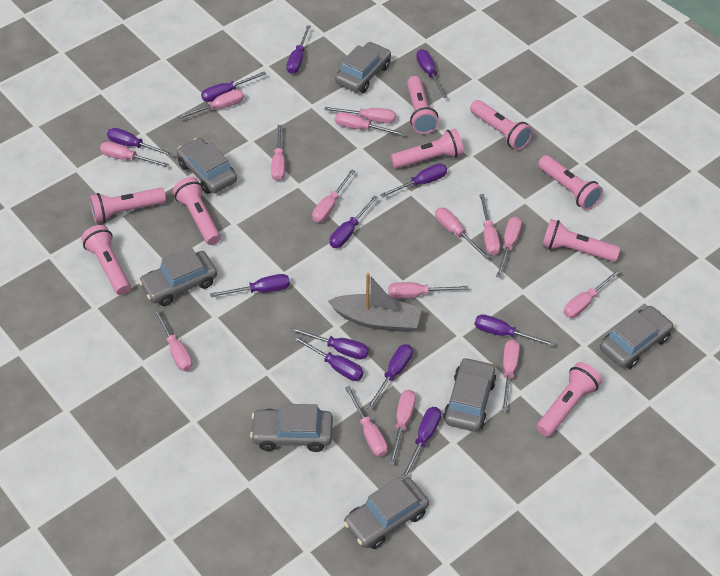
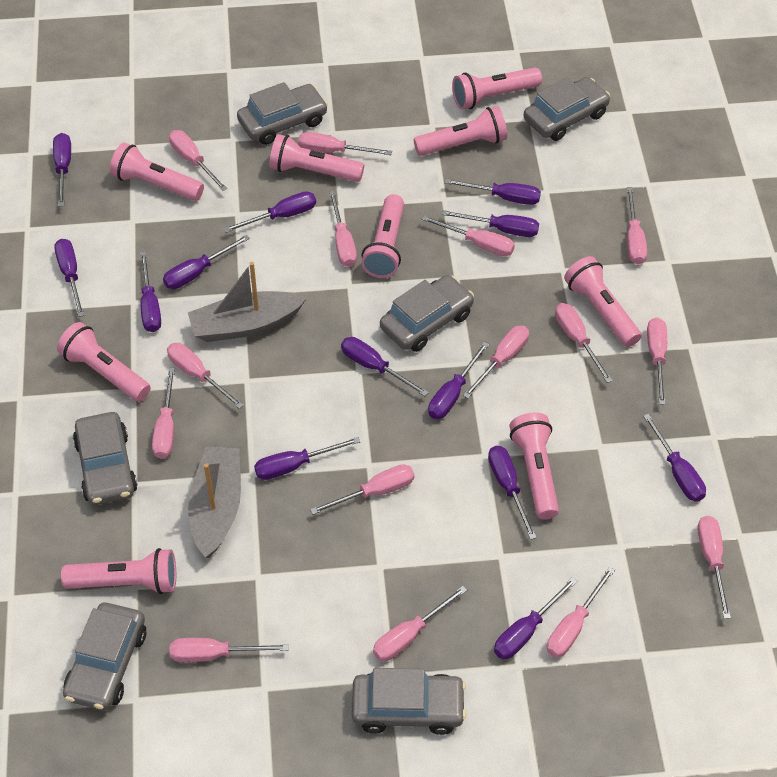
grey boat: [328,273,422,332] = 1 -> [188,262,307,342] [188,446,241,558] = 2
grey car: [139,247,217,306] [177,138,237,194] [250,404,333,452] [335,42,391,93] [343,477,429,549] [443,357,496,432] [600,306,673,369] = 7 -> [63,603,146,710] [73,412,137,505] [237,82,328,145] [352,668,466,735] [380,275,474,352] [523,77,610,141] = 6
purple screwdriver: [107,128,173,156] [201,71,266,102] [210,274,290,297] [287,25,311,74] [290,327,369,359] [292,335,364,381] [330,196,378,248] [366,344,413,410] [380,163,447,198] [401,407,441,479] [416,49,447,98] [475,314,555,347] = 12 -> [53,133,71,206] [54,239,85,317] [140,251,161,332] [163,235,250,289] [224,191,316,233] [254,437,360,480] [341,337,429,396] [428,342,489,419] [441,210,539,237] [444,179,541,205] [488,446,537,540] [494,577,577,659] [643,414,706,502] = 13

